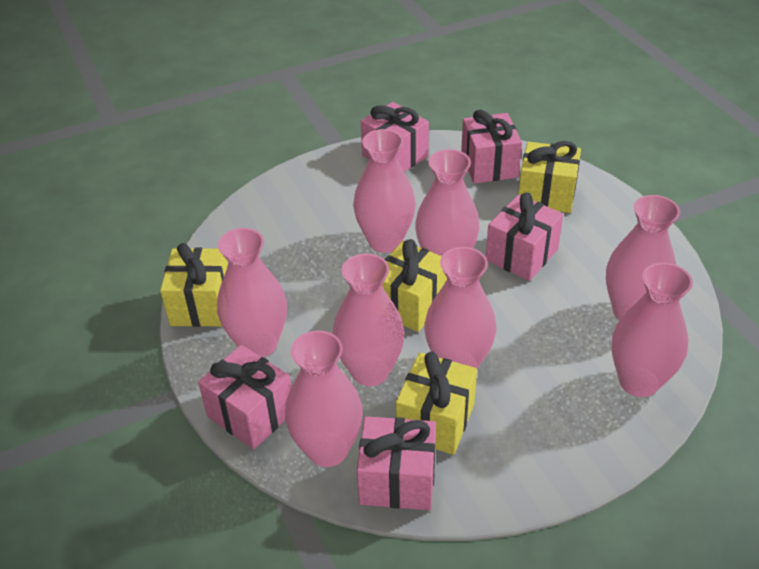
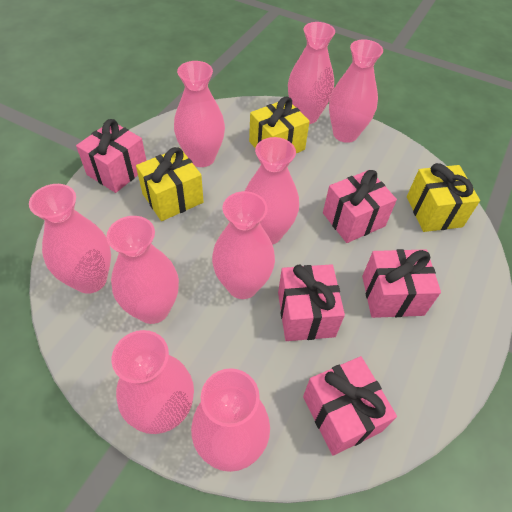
pink vase: [217,228,287,357] [285,330,363,467] [333,253,405,386] [353,129,416,253] [415,149,480,256] [424,247,496,369] [606,195,680,320] [612,262,693,397] = 8 -> [29,184,111,294] [106,216,179,324] [112,330,194,434] [174,61,225,167] [191,368,270,472] [212,191,275,299] [245,137,299,245] [288,22,335,124] [329,39,383,143] = 9
yellow gift: [160,243,228,327] [382,239,447,332] [396,352,477,455] [518,141,581,213] = 4 -> [136,147,204,221] [249,96,310,153] [407,163,480,232] = 3

